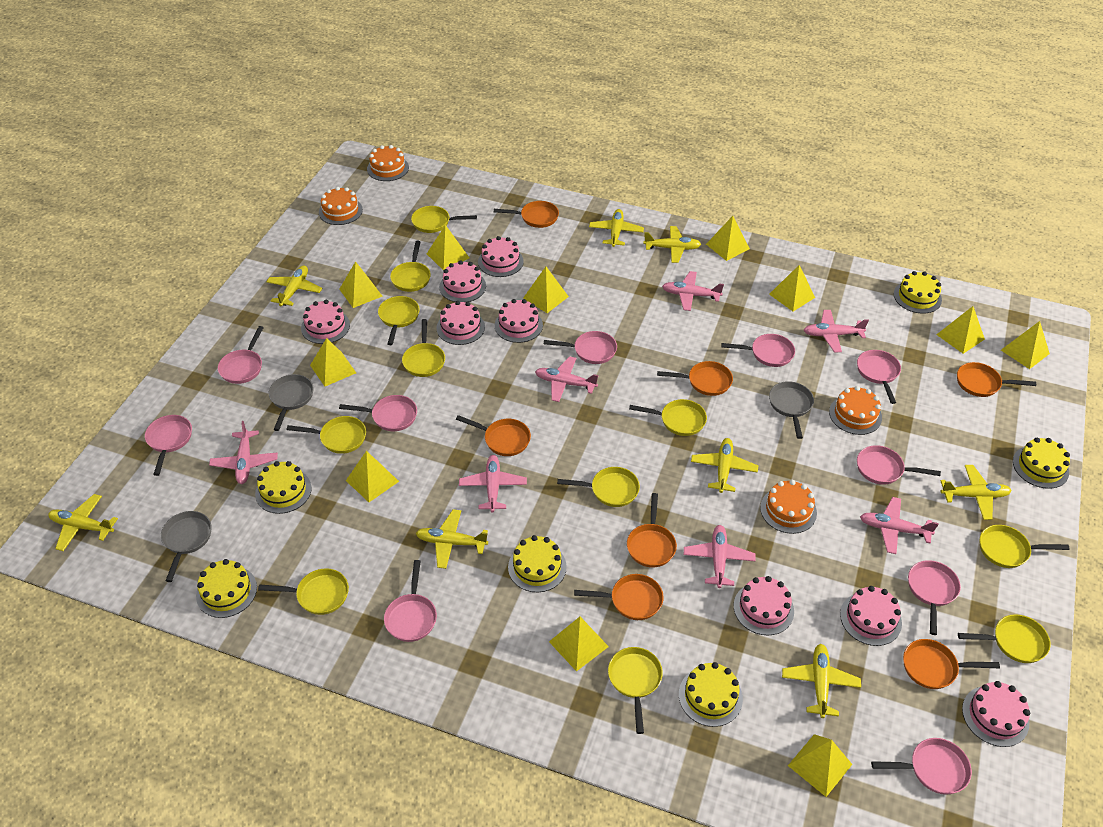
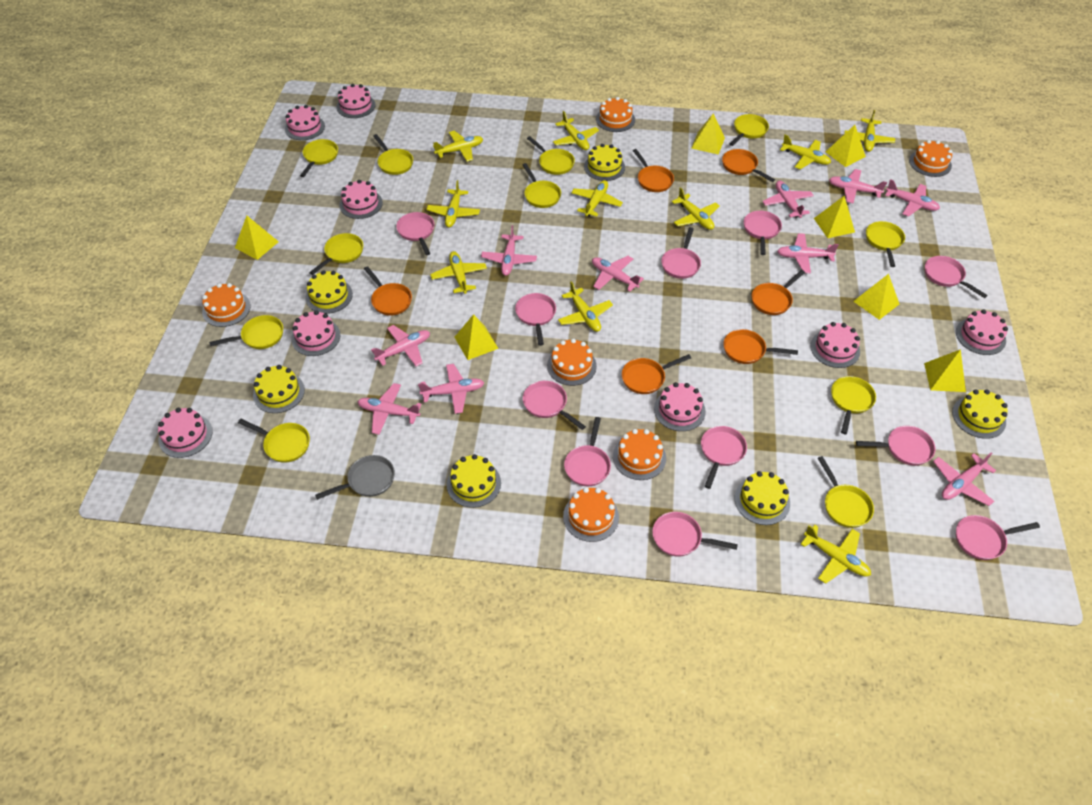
grey pan: [161,511,212,582] [269,374,314,431] [769,381,814,439] = 3 -> [315,455,395,500] = 1
orange cake: [319,187,363,225] [367,145,409,181] [760,480,817,534] [829,386,882,435] = 4 -> [202,283,251,327] [547,339,597,386] [563,487,619,542] [596,97,635,132] [613,429,666,480] [909,140,953,177] = 6
orange pan: [456,415,531,456] [494,201,559,228] [574,574,664,620] [627,493,677,567] [657,361,733,396] [903,639,1000,689] [957,362,1036,397] = 7 -> [364,266,412,316] [622,354,691,394] [633,149,674,192] [722,149,775,182] [723,329,798,364] [752,270,805,315] = 6
pink pan: [145,415,192,476] [218,326,264,384] [339,395,417,431] [384,560,437,642] [544,331,617,364] [721,334,795,367] [857,350,901,404] [857,445,941,485] [871,738,972,795] [908,560,961,635] = 10 -> [396,212,435,255] [515,293,556,346] [523,381,586,430] [564,417,611,486] [652,512,738,557] [661,227,701,279] [701,426,747,489] [744,211,782,255] [856,426,935,466] [925,256,988,298] [956,515,1040,560] = 11
pink plane: [209,421,278,484] [459,455,527,512] [535,356,598,402] [662,271,724,311] [684,525,756,588] [804,310,869,352] [860,497,939,554] = 7 -> [357,383,422,435] [371,325,430,366] [418,364,484,414] [481,225,537,276] [592,256,644,292] [762,181,814,218] [777,233,839,273] [829,169,887,203] [885,179,940,217] [933,452,996,506] = 10
yellow plane: [48,494,118,551] [266,265,322,306] [416,509,488,569] [589,209,644,247] [643,226,701,263] [691,438,758,493] [782,644,861,718] [940,465,1012,520] = 8 -> [426,180,480,227] [430,251,487,294] [433,131,483,162] [553,111,599,150] [558,281,613,332] [571,180,623,217] [672,187,720,230] [780,135,831,169] [800,525,871,584] [844,110,895,152] = 10
yellow pyramid: [310,338,356,387] [339,261,383,308] [346,451,399,502] [427,225,469,271] [523,267,569,313] [549,617,609,672] [706,216,750,261] [769,265,815,311] [788,734,853,797] [936,306,985,354] [1001,321,1050,369] = 11 -> [235,216,279,260] [454,314,499,360] [691,113,725,155] [814,196,855,238] [826,125,866,167] [853,274,899,320] [924,349,966,392] = 7

